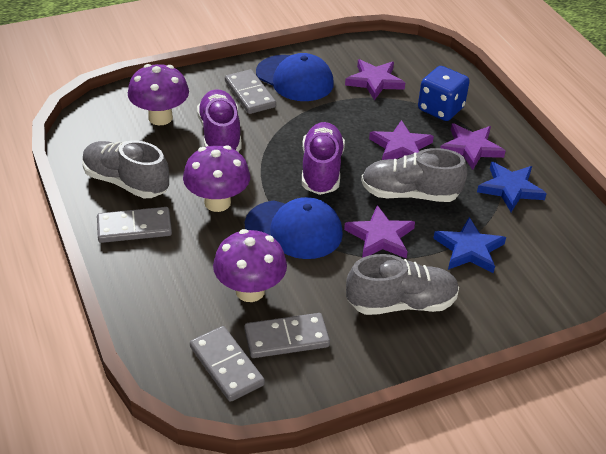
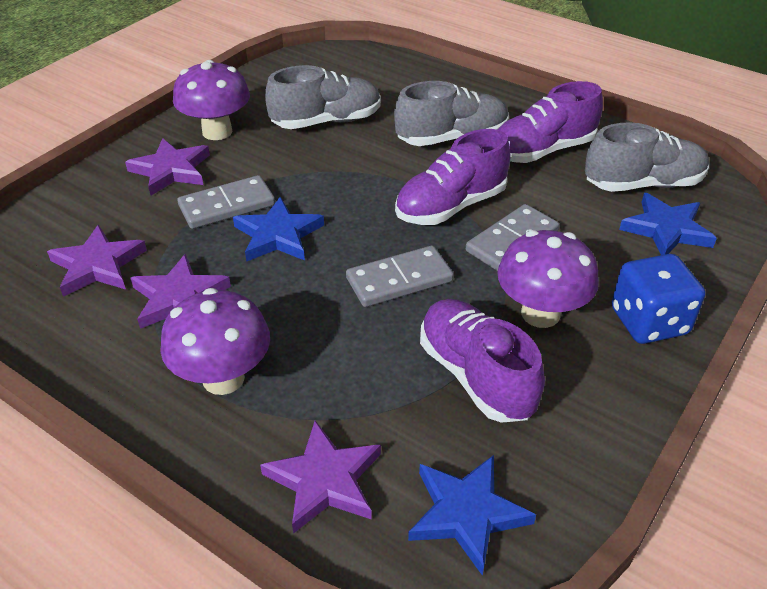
blue cap: [245,197,343,259] [256,53,334,101] = 2 -> none = 0
blue star: [433,217,506,273] [477,162,547,212] = 2 -> [233,197,324,262] [408,455,536,576] [619,193,717,255] = 3
grey domino: [97,207,172,243] [190,326,265,402] [225,69,276,114] [244,313,330,358] = 4 -> [177,175,275,229] [346,245,454,307] [466,204,559,271] = 3
purple shoe: [197,89,242,152] [302,122,345,195] = 2 -> [395,129,511,225] [420,299,545,422] [498,81,603,163] = 3

